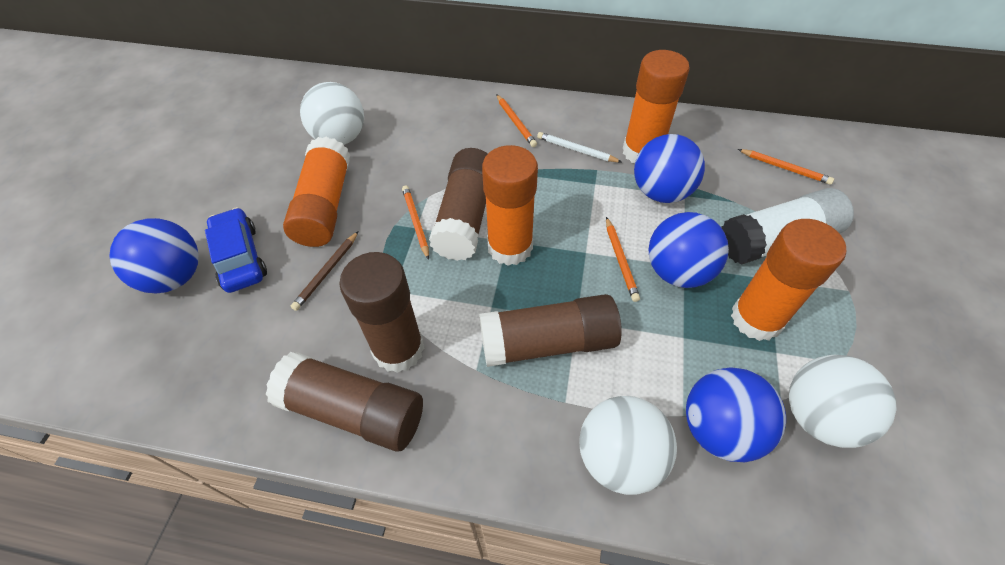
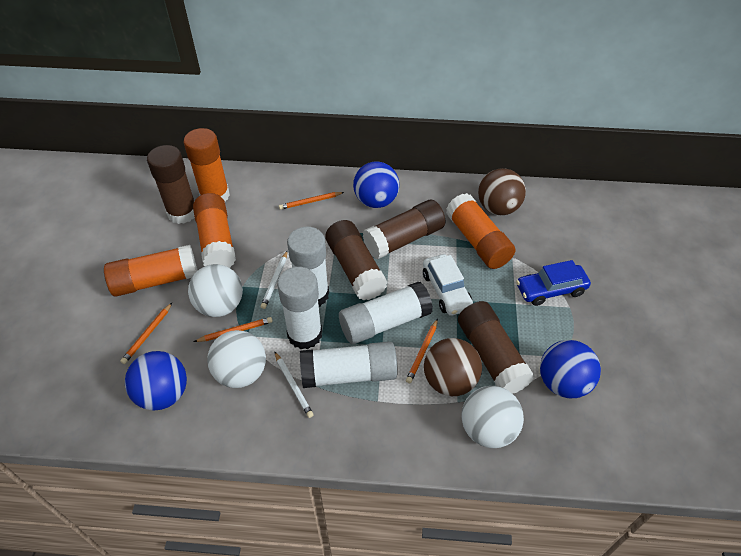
blue ball: [109,218,199,293] [634,134,705,203] [648,212,729,288] [686,367,786,462] = 4 -> [125,351,187,410] [353,161,399,208] [540,340,601,398] = 3
brown ball: none = 0 -> [424,338,482,396] [478,168,526,215] = 2
brown pencil: [291,231,359,311] = 1 -> none = 0
white car: none = 0 -> [423,254,473,316] = 1
white glue stick: [721,188,854,265] = 1 -> [277,267,322,349] [287,227,329,307] [300,341,398,388] [339,282,433,344] = 4
white pencil: [537,132,622,162] = 1 -> [261,251,288,309] [274,351,314,418] = 2

